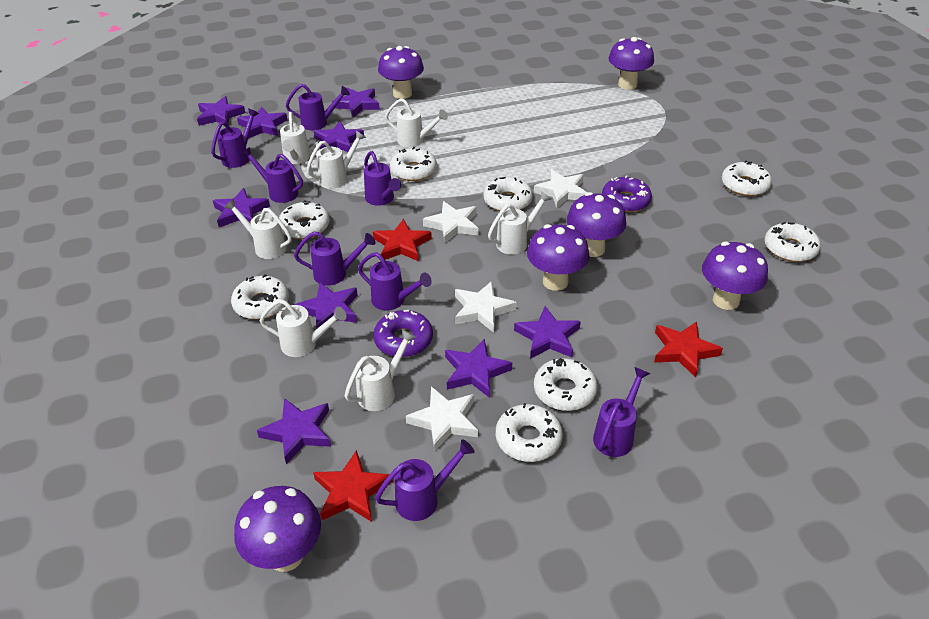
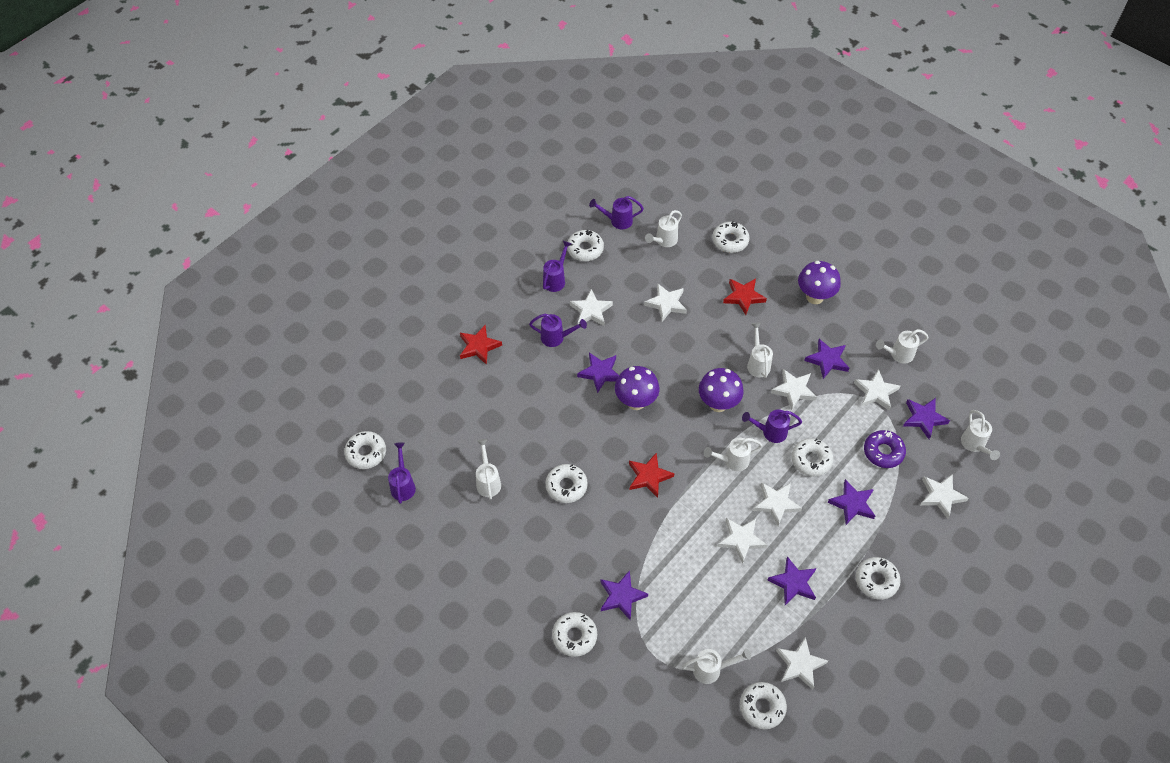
purple donut: [373,310,433,357] [602,175,652,212] = 2 -> [864,430,906,468] = 1
purple mushroom: [234,486,321,572] [378,46,424,99] [527,224,589,291] [567,192,626,257] [608,37,654,90] [702,242,768,310] = 6 -> [615,366,659,410] [699,368,744,412] [798,261,841,304] = 3
purple star: [197,96,246,126] [213,188,270,227] [237,107,287,139] [257,398,331,465] [295,282,358,328] [314,121,364,152] [332,88,380,118] [445,339,512,398] [514,306,581,359] = 9 -> [577,352,619,393] [600,570,648,620] [768,556,816,605] [804,339,849,379] [827,479,875,525] [903,398,950,439] = 6
purple watering can: [211,108,259,168] [241,147,303,203] [286,84,350,130] [294,231,375,286] [358,252,432,310] [364,151,401,206] [375,439,475,521] [593,367,650,457] = 8 -> [388,442,416,504] [529,314,587,347] [543,241,571,292] [589,196,644,230] [742,409,802,443] = 5
white star: [406,386,478,451] [423,201,478,243] [455,281,517,333] [534,170,587,208] = 4 -> [570,289,613,326] [644,284,687,322] [717,518,767,564] [753,482,802,526] [771,369,817,410] [776,637,828,690] [854,369,900,411] [920,474,969,519] = 8

